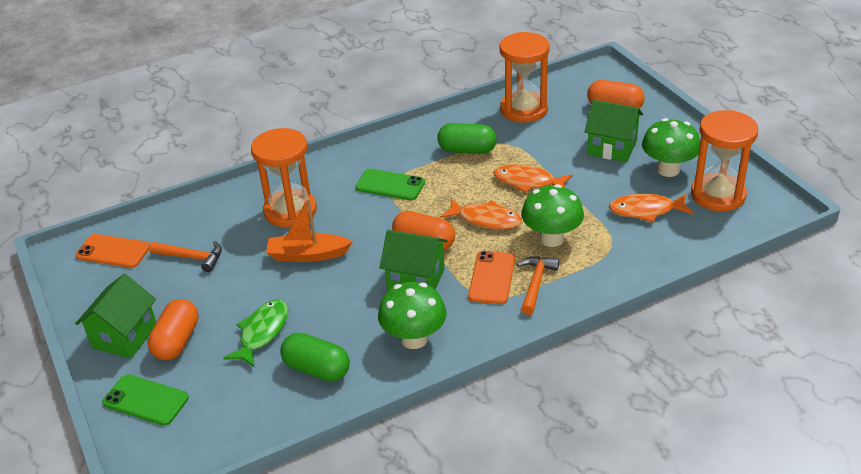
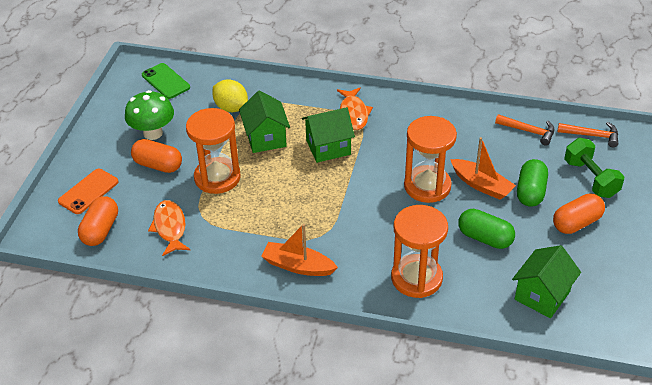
green dumbbell: none = 0 -> [564,138,625,198] = 1
green fish: [223,300,288,367] = 1 -> none = 0
green mushroom: [378,282,447,349] [521,184,584,247] [642,118,700,177] = 3 -> [125,90,174,140] = 1
green phone: [102,374,189,426] [356,169,425,201] = 2 -> [142,63,190,99] = 1
orange boat: [266,198,353,262] = 1 -> [261,224,338,276] [450,137,516,200] = 2
orange fish: [440,198,522,229] [494,164,572,193] [609,194,693,223] = 3 -> [148,200,190,256] [337,87,373,130] = 2
orange phone: [75,234,150,268] [468,251,515,304] = 2 -> [58,169,119,214] = 1
yellow lemon: none = 0 -> [212,79,248,112] = 1

